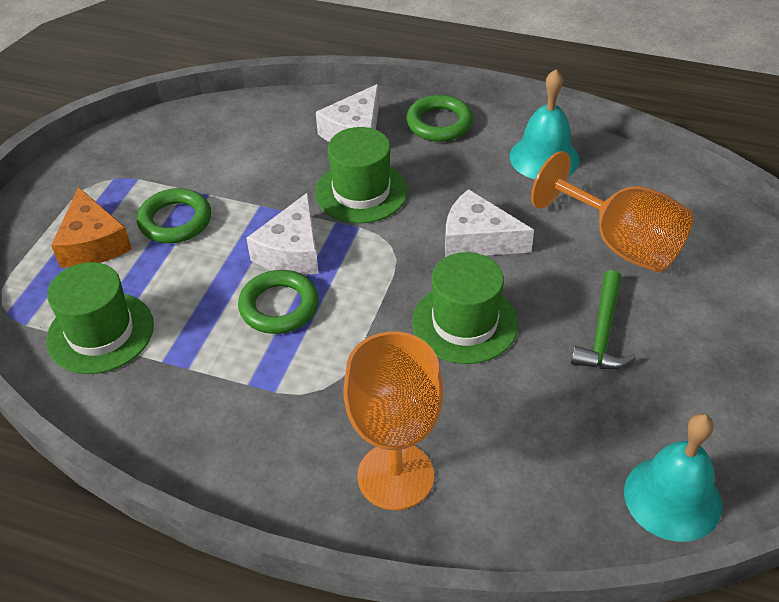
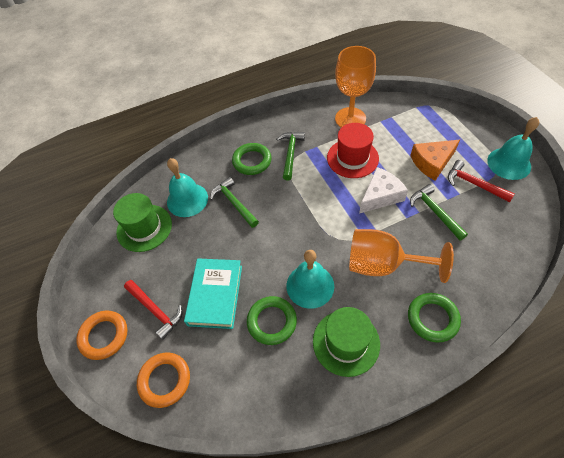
green hammer: [571,270,636,369] = 1 -> [210,177,259,228] [276,132,305,181] [410,184,468,240] = 3
green hat: [46,262,154,374] [315,127,408,223] [412,252,518,364] = 3 -> [113,193,172,252] [313,307,380,377] = 2
orange ring: none = 0 -> [76,311,127,360] [137,353,190,408] = 2
red hammer: none = 0 -> [124,280,182,340] [448,160,515,202] = 2
red hat: none = 0 -> [327,123,379,178] = 1
turquoise bell: [510,69,580,179] [624,414,722,542] = 2 -> [167,158,208,217] [286,250,334,309] [487,117,539,180] = 3
turquoise book: none = 0 -> [184,258,242,329] = 1
white cheese: [246,192,319,275] [316,84,379,142] [445,189,534,257] = 3 -> [359,167,408,213] = 1

